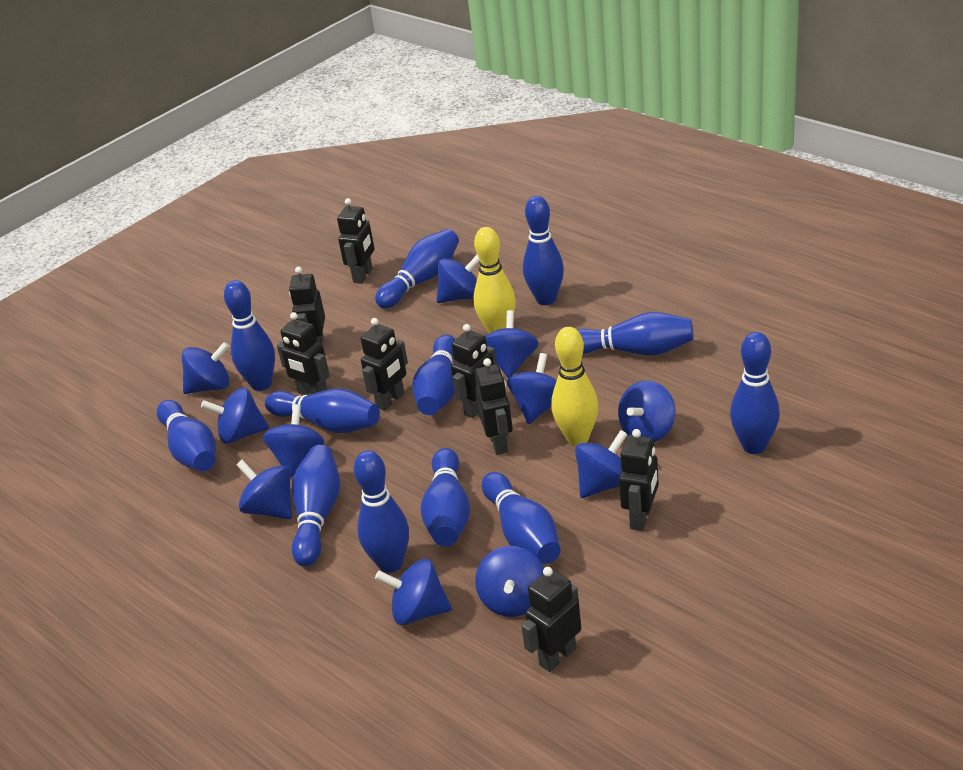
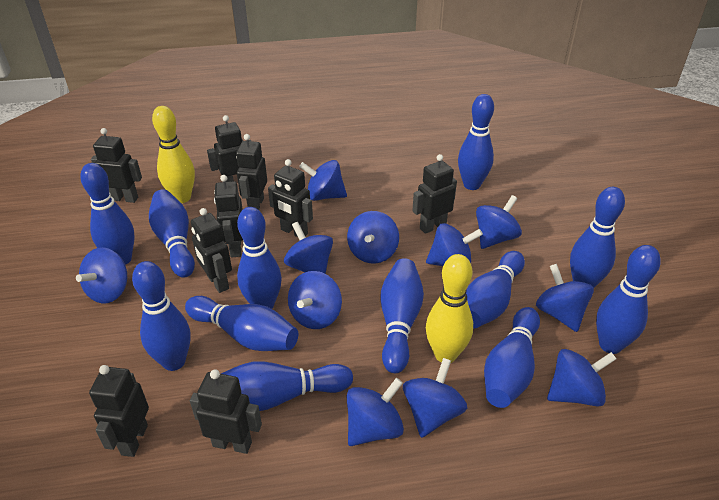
black robot: [277,312,330,395] [289,267,325,344] [337,198,375,284] [361,318,408,411] [451,324,497,418] [474,358,513,455] [522,567,581,672] [619,429,659,531] = 8 -> [89,365,149,457] [91,128,142,203] [190,369,262,454] [191,208,232,293] [207,115,251,182] [214,175,243,258] [236,134,267,210] [268,159,313,237] [412,154,457,234] = 9

